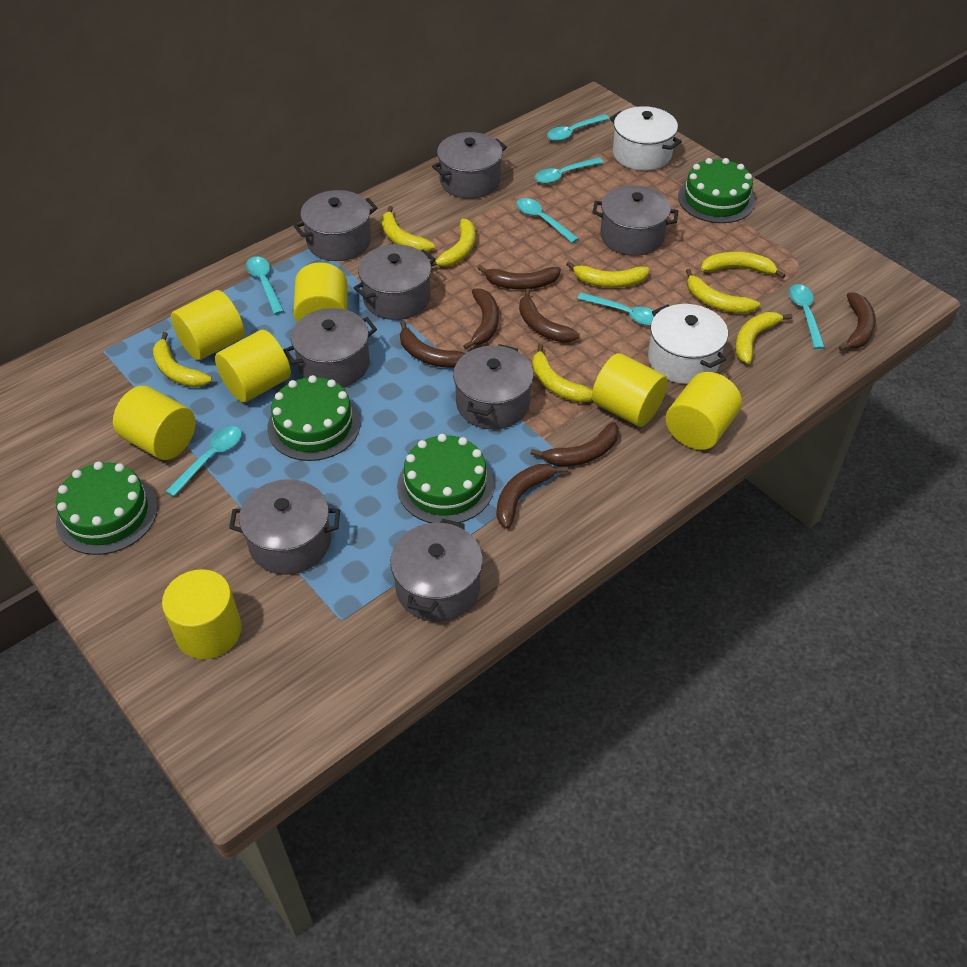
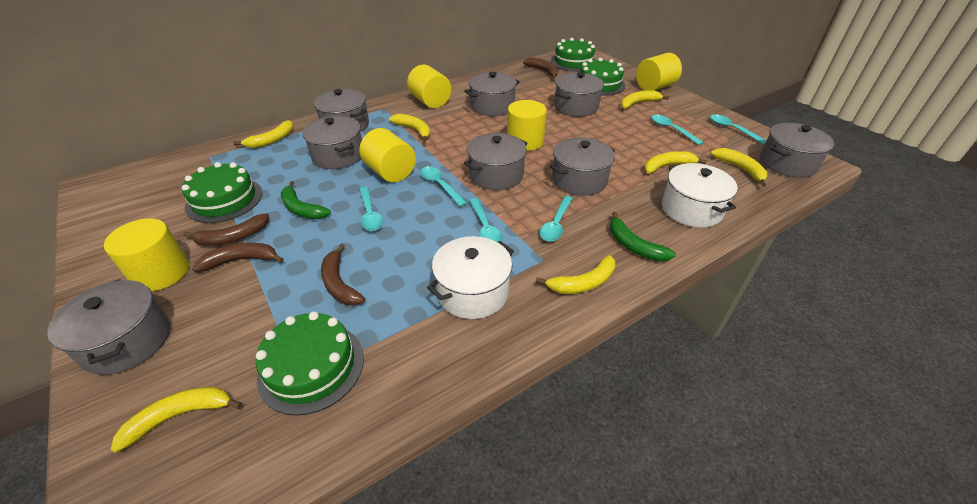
brown banana: [400,321,466,368] [463,288,499,350] [477,265,561,289] [496,464,568,529] [519,288,580,343] [531,422,619,466] [839,292,876,351] = 7 -> [183,213,269,246] [192,243,284,272] [321,243,365,305] [523,57,558,79] = 4
green banana: none = 0 -> [281,181,331,219] [610,212,676,261] = 2
turquoise spoon: [166,426,242,497] [246,256,284,315] [516,198,579,243] [535,158,604,184] [547,114,610,141] [577,292,654,326] [789,284,825,349] = 7 -> [359,187,383,231] [420,166,467,207] [469,198,503,242] [540,196,573,242] [651,115,704,145] [710,114,766,145] = 6
yellow banana: [153,332,212,387] [381,206,435,252] [431,219,475,267] [532,344,593,403] [566,261,650,288] [686,269,760,314] [701,252,785,279] [735,312,792,364] = 8 -> [111,387,242,453] [233,120,294,148] [389,114,430,142] [536,255,615,294] [621,90,669,109] [644,151,707,173] [710,148,768,187] = 7
yellow cylinder: [113,386,196,460] [162,569,242,659] [171,290,245,360] [215,330,291,403] [293,262,347,323] [592,353,668,427] [666,372,742,450] = 7 -> [104,218,189,291] [359,128,416,182] [407,65,451,108] [507,100,547,151] [636,53,682,91] = 5

